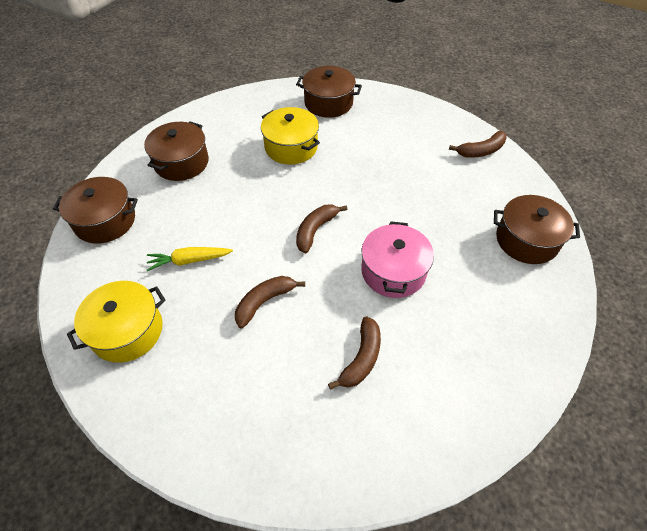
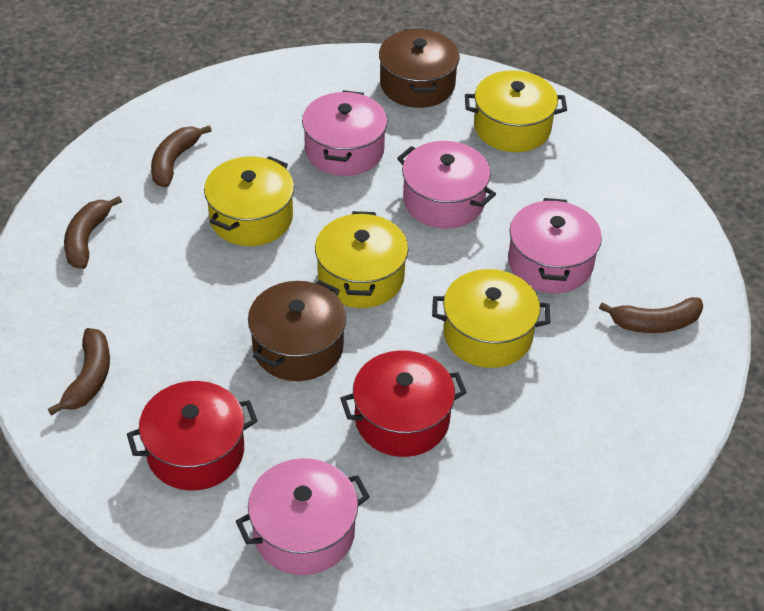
brown pot: [53,177,138,244] [144,121,209,181] [296,66,362,118] [494,195,580,264] = 4 -> [248,280,346,381] [379,28,460,108] = 2
pink pot: [361,221,434,298] = 1 -> [236,458,370,575] [302,90,387,176] [397,141,496,229] [508,198,602,293] = 4
red pot: none = 0 -> [127,381,257,491] [340,350,467,457] = 2
yellow carrot: [147,247,233,271] = 1 -> none = 0
yellow pot: [67,281,165,363] [261,107,320,165] = 2 -> [204,156,294,246] [315,211,408,308] [432,269,550,368] [465,70,567,152] = 4

